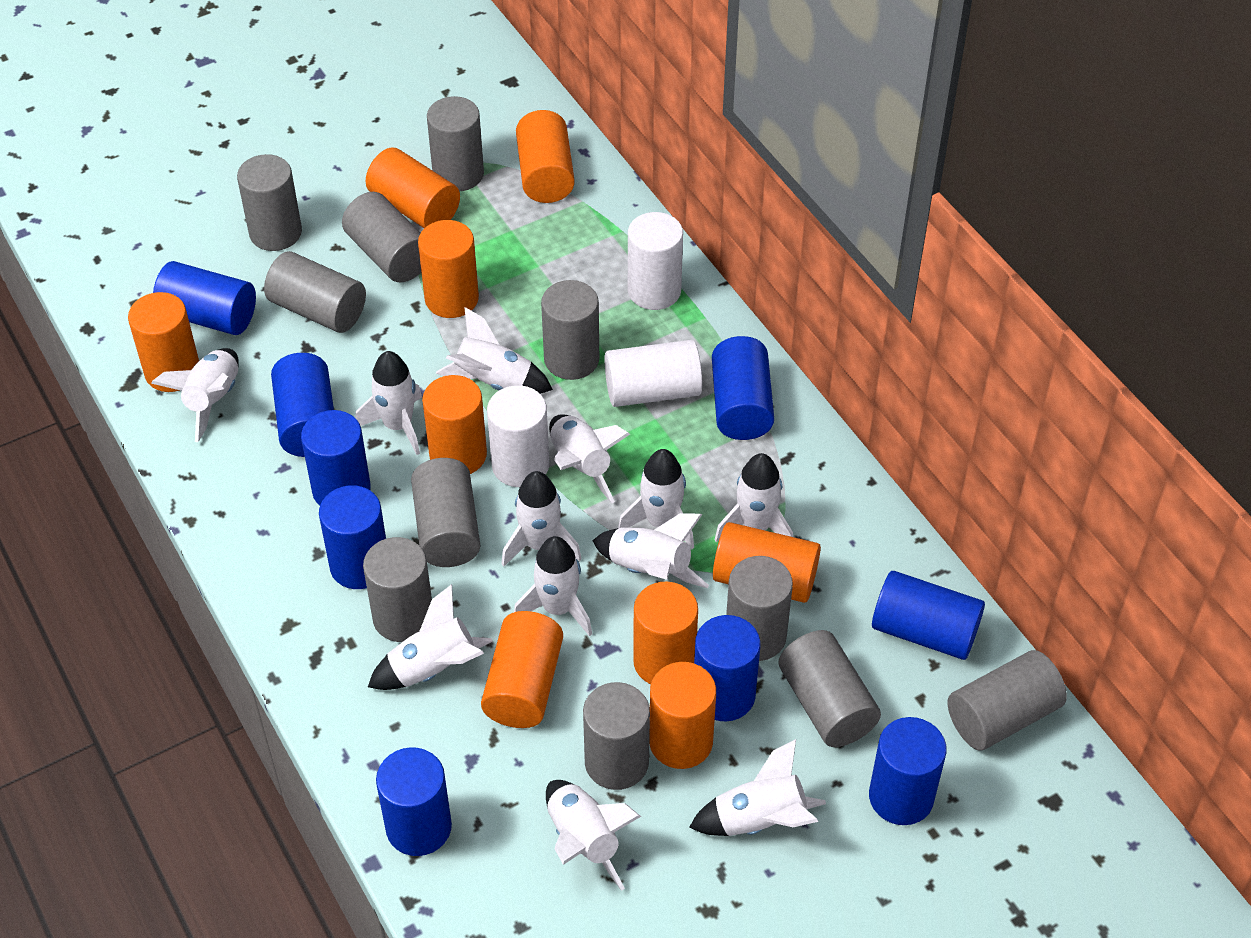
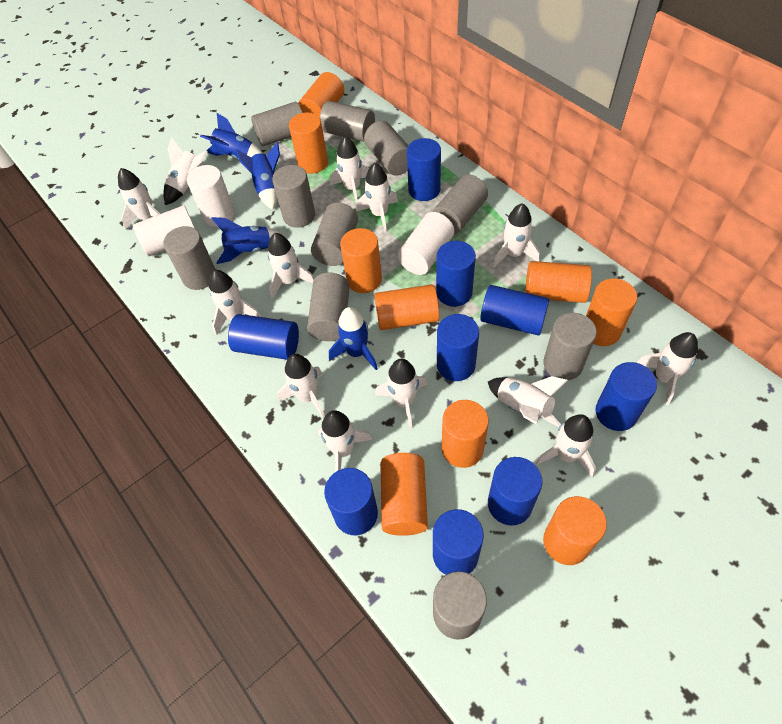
blue rocket: none = 0 -> [200,113,262,159] [211,217,281,264] [235,142,280,210] [329,307,378,370] = 4
grey cylinder: [237,154,302,251] [264,251,366,333] [342,192,421,282] [363,537,432,642] [411,458,480,567] [427,96,484,191] [541,280,599,380] [583,682,650,790] [726,556,793,661] [779,630,881,747] [948,650,1067,751] = 11 -> [163,226,216,290] [251,102,303,146] [272,165,315,228] [307,273,350,341] [311,203,358,266] [320,101,375,142] [364,121,408,176] [433,175,488,234] [433,571,487,640] [543,313,597,380] = 10
white rocket: [151,348,239,442] [355,351,422,455] [368,584,493,690] [436,307,553,394] [502,471,582,567] [514,536,592,637] [546,780,641,891] [549,414,630,503] [593,513,709,588] [618,449,694,550] [689,739,826,836] [714,453,793,542] = 12 -> [118,168,160,229] [163,137,208,205] [209,270,261,335] [268,233,314,299] [277,354,325,419] [318,410,373,472] [330,136,369,202] [356,163,398,232] [375,359,427,429] [488,376,568,427] [493,203,540,267] [536,414,596,477] [636,332,698,405] = 13

